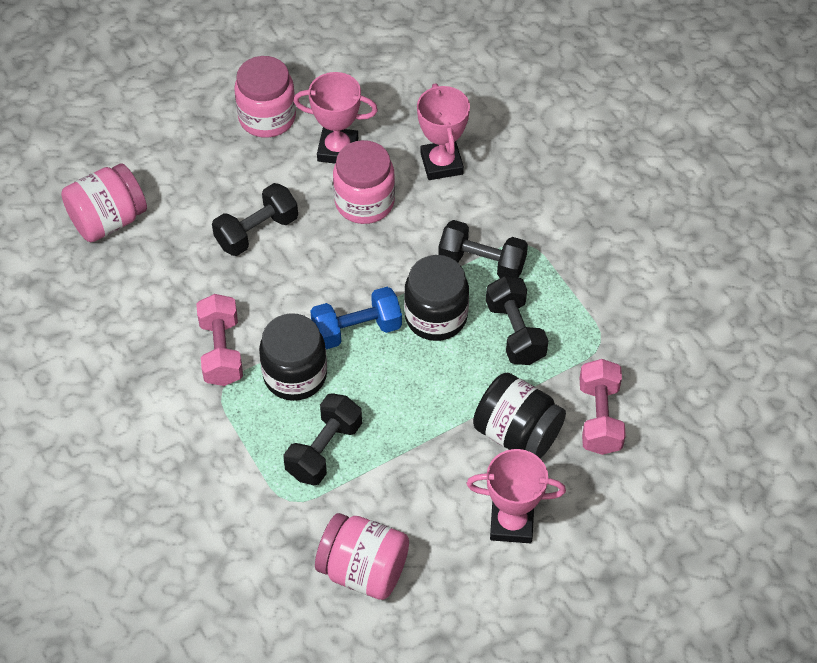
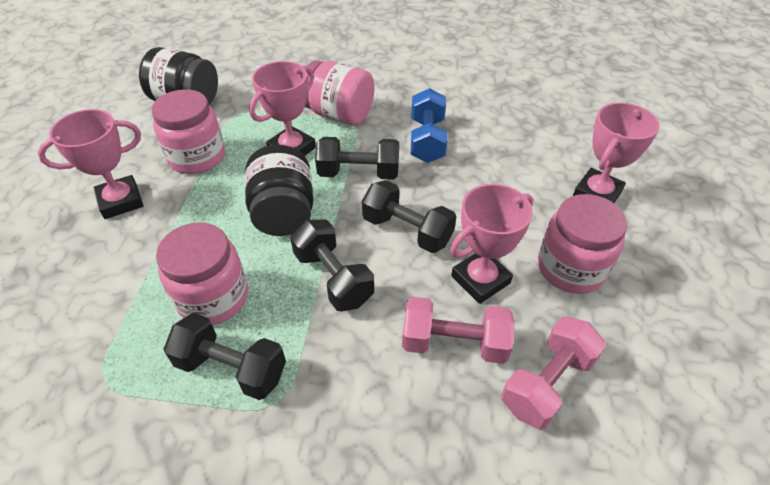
black jar: [259,313,327,401] [404,255,469,341] [473,373,566,458] = 3 -> [139,47,218,105] [245,145,314,236] = 2
pink trophy: [293,72,378,163] [417,83,470,180] [466,449,566,543] = 3 -> [38,109,143,219] [249,61,316,156] [450,184,533,304] [573,102,660,203] = 4

